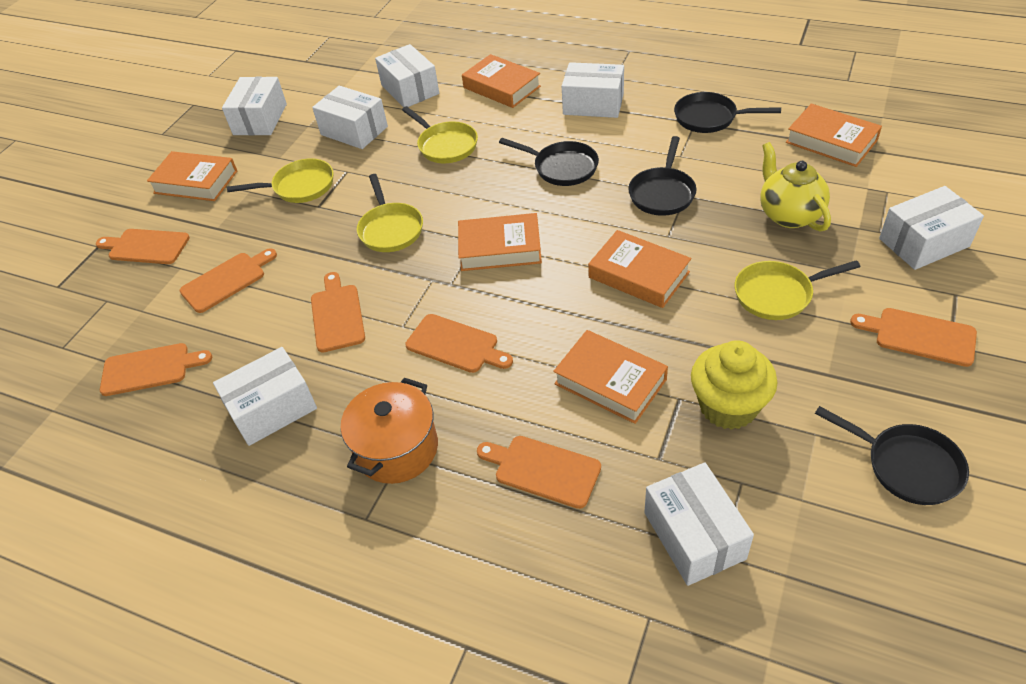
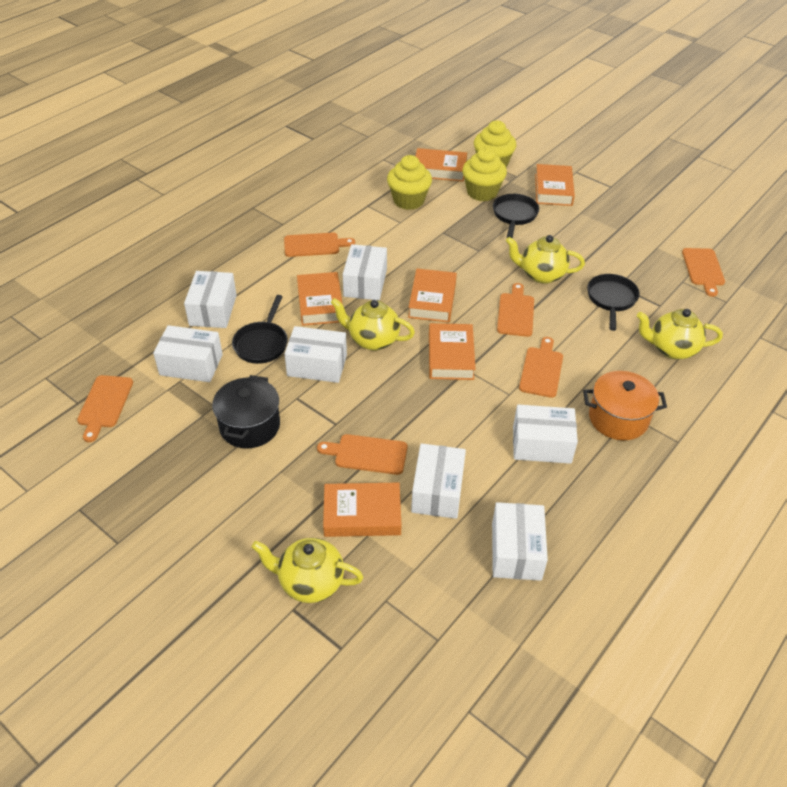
black pan: [499,138,599,186] [628,136,696,216] [674,92,781,133] [815,406,969,505] = 4 -> [232,295,288,364] [493,194,539,238] [587,274,640,331] = 3
black pot: none = 0 -> [212,375,280,448] = 1
orange cutting board: [96,229,190,264] [100,343,212,396] [180,248,277,313] [311,272,365,353] [405,314,513,373] [477,436,601,509] [850,308,977,367] = 7 -> [77,375,133,442] [284,233,355,257] [317,434,407,475] [497,283,534,337] [519,337,563,398] [682,248,725,297] = 6
yellow cupcake: [691,340,777,430] = 1 -> [387,155,432,210] [462,147,507,201] [474,120,516,168] = 3
yellow pan: [227,158,334,203] [357,174,423,252] [402,106,478,163] [734,260,860,320] = 4 -> none = 0
yellow teapot: [760,142,831,232] = 1 -> [251,538,363,603] [331,298,415,351] [506,235,585,284] [637,309,723,359] = 4

